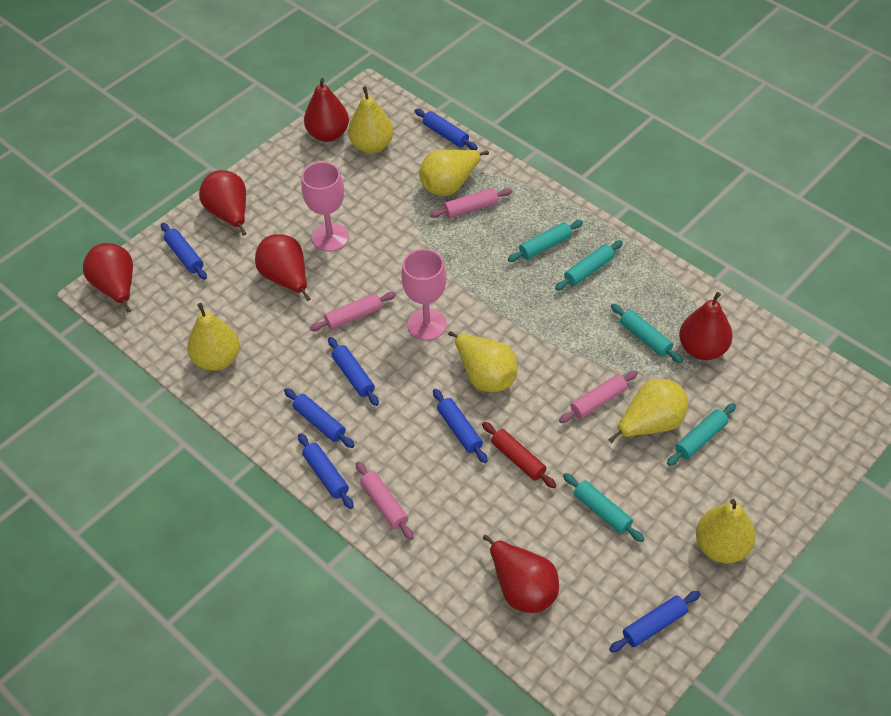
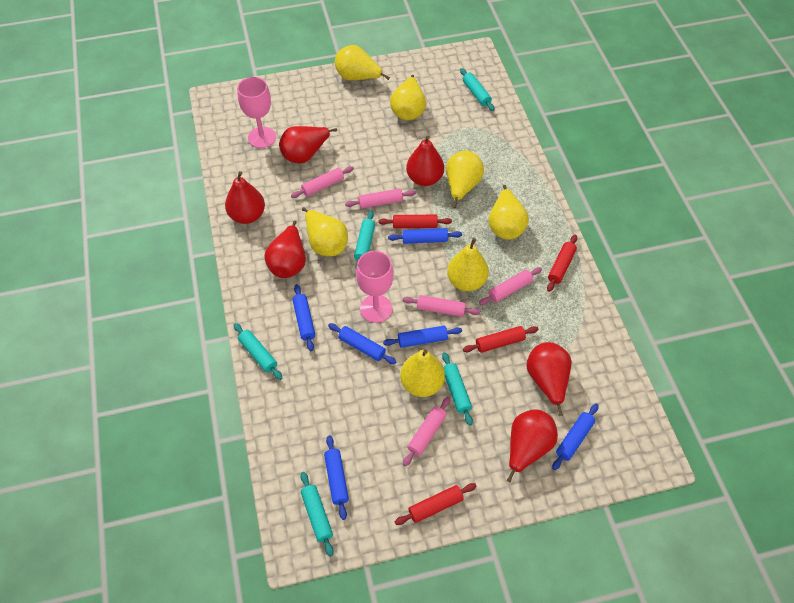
blue rolling pin: [161,223,207,280] [284,388,355,448] [298,433,354,509] [328,337,379,406] [415,109,478,150] [433,389,488,463] [609,591,700,653] = 7 -> [293,284,315,351] [324,435,349,520] [328,323,396,364] [383,326,462,348] [388,228,462,244] [552,404,599,470] = 6
pink rolling pin: [310,292,396,331] [356,461,414,540] [429,188,512,218] [559,371,638,423] = 4 -> [291,166,354,198] [345,189,416,209] [403,295,480,317] [403,397,450,466] [479,267,542,305] = 5
red rolling pin: [482,422,556,488] = 1 -> [379,215,452,228] [395,483,477,525] [463,326,539,353] [547,235,577,292] = 4
yellow pear: [187,303,240,371] [348,86,393,154] [419,150,489,196] [448,331,518,392] [608,379,688,443] [696,499,756,563] = 6 -> [302,207,348,256] [335,45,390,80] [390,75,426,120] [400,350,445,397] [446,151,484,208] [447,238,489,291] [489,185,529,240] = 7

